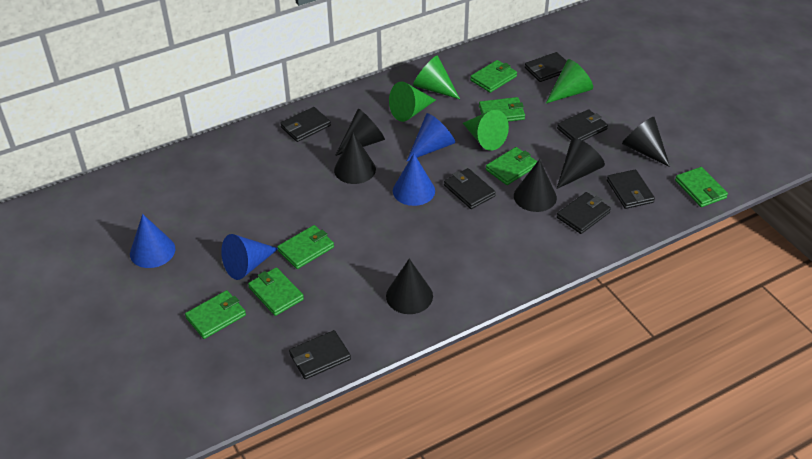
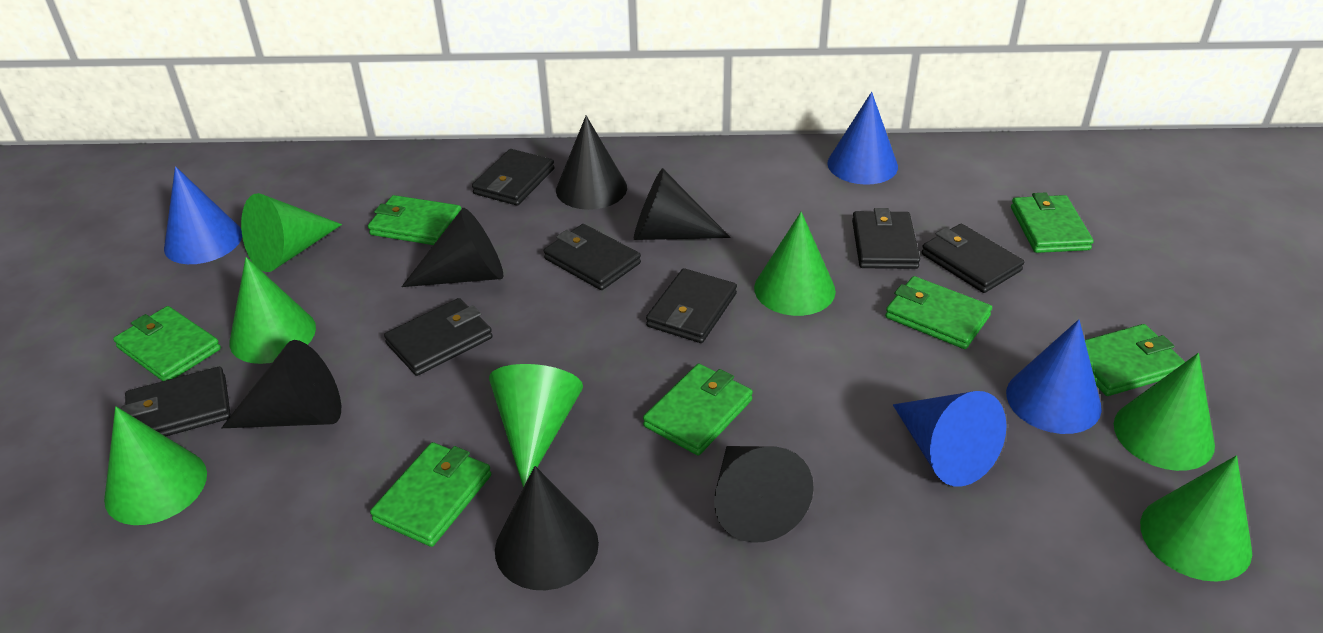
green cone: [389,82,436,122] [413,55,460,99] [463,110,509,151] [546,59,593,103] = 4 -> [104,406,207,525] [229,257,316,364] [241,193,342,272] [489,364,583,488] [754,212,836,316] [1114,353,1215,471] [1140,456,1252,582] = 7

